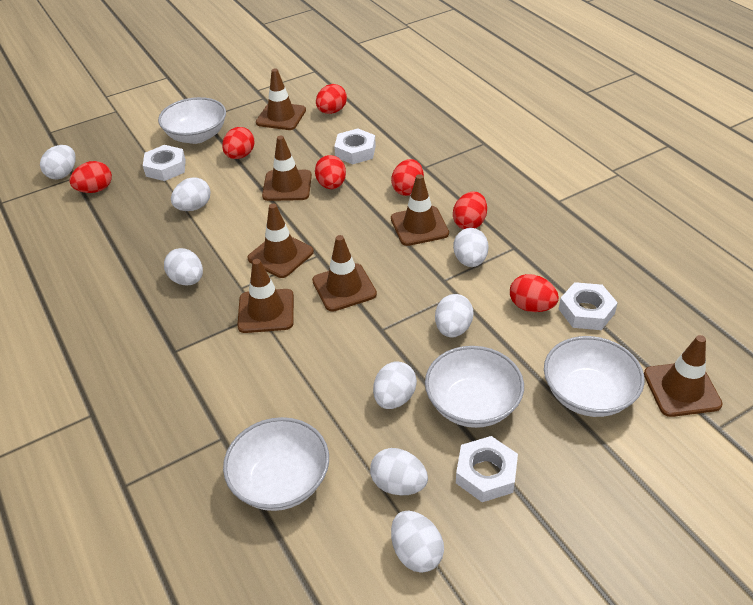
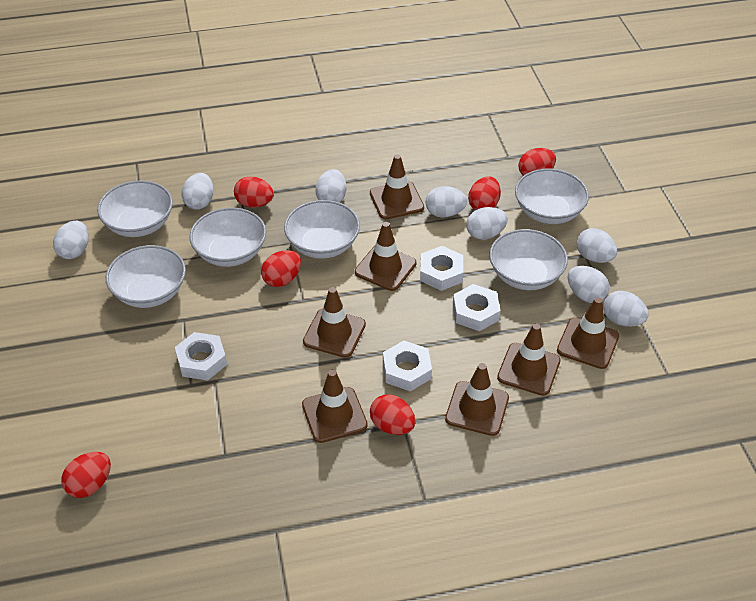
red egg: [69,161,112,193] [222,127,254,159] [315,155,346,189] [316,84,347,114] [391,159,424,196] [453,192,487,229] [510,274,559,312] = 7 -> [61,452,111,498] [234,176,274,208] [261,250,301,287] [370,394,416,435] [468,177,501,210] [518,148,556,176] = 6
white bowl: [158,97,226,144] [223,417,329,511] [425,346,524,428] [544,336,644,417] = 4 -> [97,180,173,237] [106,245,186,308] [189,208,266,267] [284,200,360,259] [489,229,568,290] [515,169,589,224] = 6

